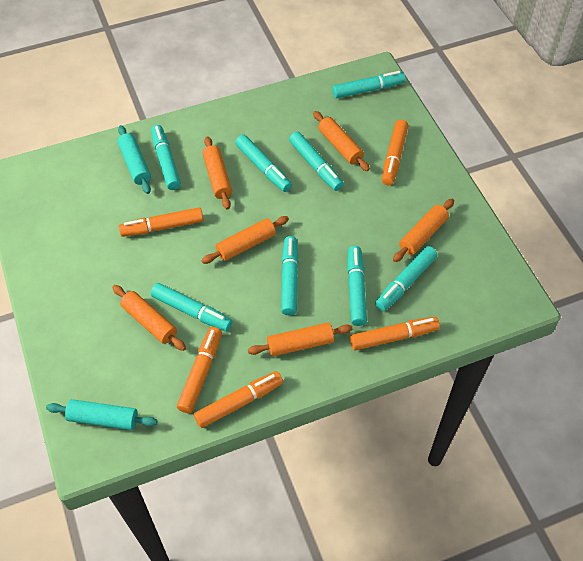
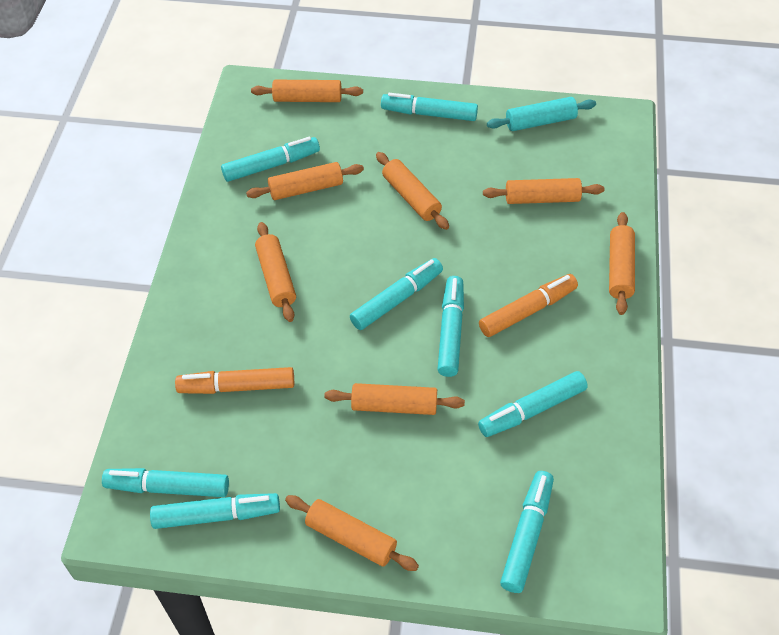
orange marker: [119,207,203,237] [177,327,222,413] [194,371,283,428] [350,317,440,351] [382,120,408,185] = 5 -> [175,367,294,394] [479,274,578,337] = 2
orange rolling pin: [112,285,186,351] [201,216,289,264] [202,136,232,210] [248,323,353,357] [313,111,370,171] [393,199,454,262] = 6 -> [246,162,364,200] [251,80,363,102] [255,222,296,322] [285,495,419,571] [324,383,465,415] [376,152,449,230] [483,178,605,204] [609,212,635,315] = 8
turquoise rolling pin: [46,399,158,430] [117,125,151,194] = 2 -> [487,97,596,131] = 1

